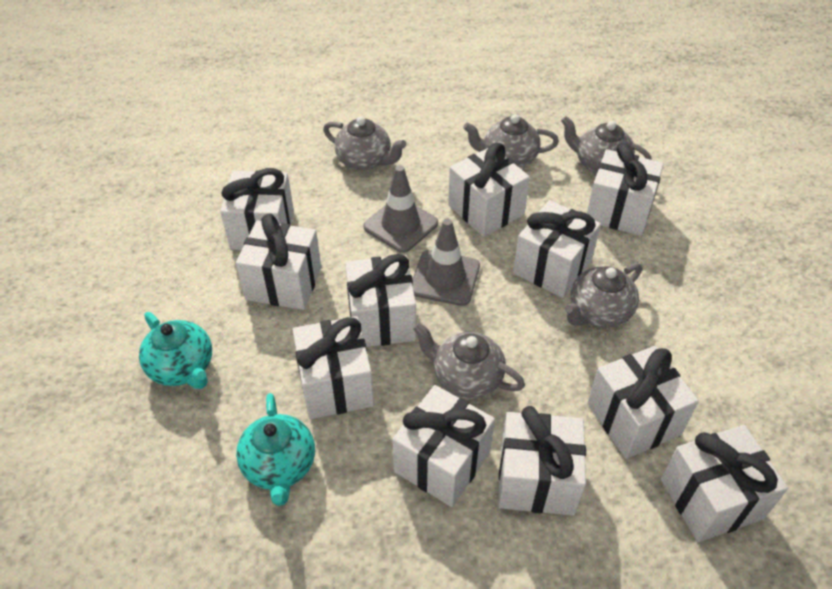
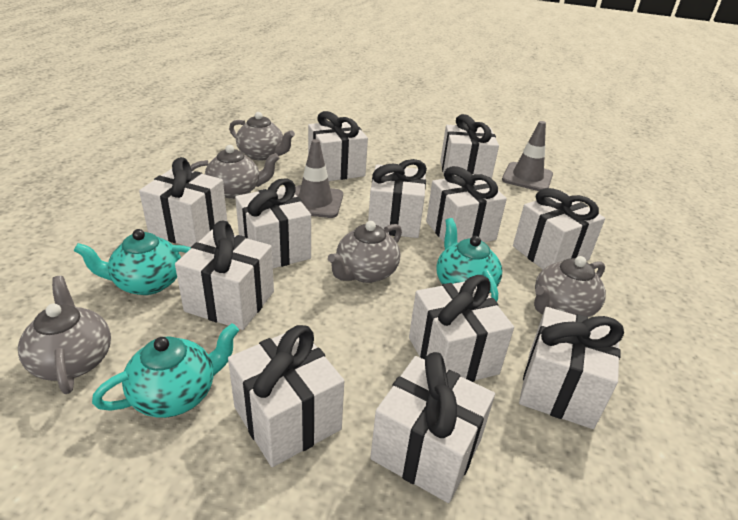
turquoise teapot: [139,312,212,389] [236,393,315,506] = 2 -> [74,229,191,295] [92,324,239,418] [436,218,502,302] = 3
white gift: [220,168,294,250] [236,213,321,310] [293,316,374,419] [345,254,416,347] [392,385,495,507] [448,143,530,237] [498,406,586,516] [513,200,601,298] [587,143,664,236] [587,346,699,459] [661,425,788,542] = 11 -> [139,157,227,247] [175,220,274,330] [228,325,344,467] [235,178,311,268] [308,111,368,181] [368,159,427,238] [370,352,495,503] [409,275,514,382] [426,166,507,243] [440,114,499,179] [513,188,605,269] [519,307,624,429] = 12

